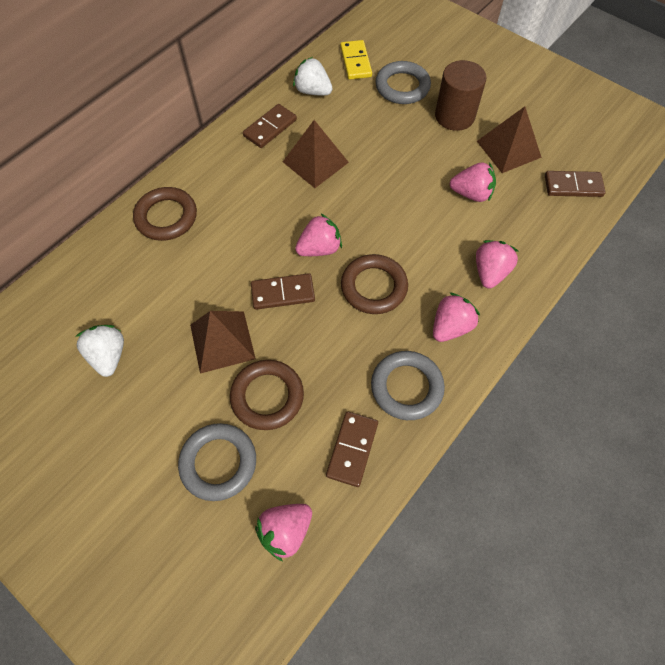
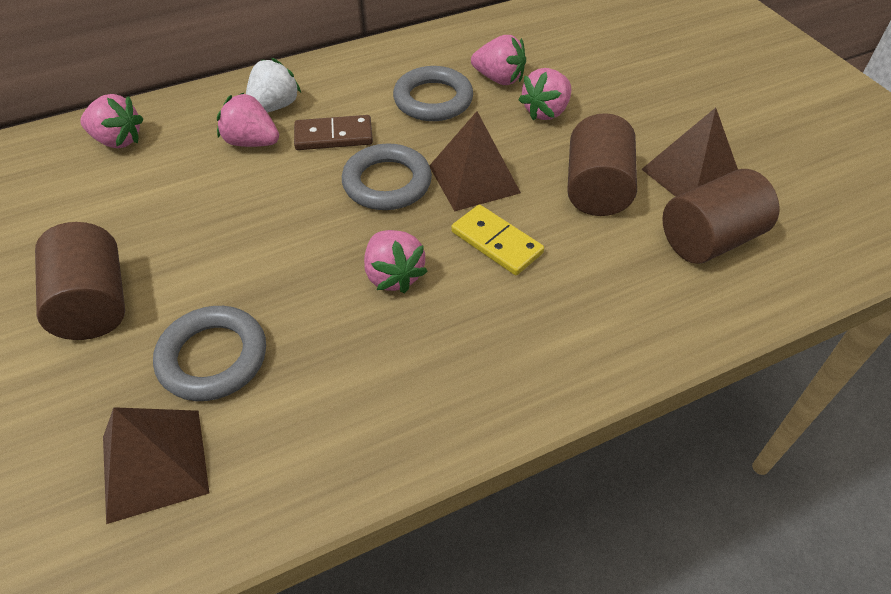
brown cylinder: [435,60,487,131] = 1 -> [35,222,125,340] [567,113,637,216] [662,169,779,264] = 3
brown domino: [243,104,297,148] [251,273,315,310] [326,411,378,487] [545,171,606,197] = 4 -> [294,115,373,150] = 1
brown ring: [133,187,197,241] [230,360,304,430] [341,254,408,314] = 3 -> none = 0
white strawberry: [75,325,124,377] [293,57,333,96] = 2 -> [246,58,301,113] = 1

